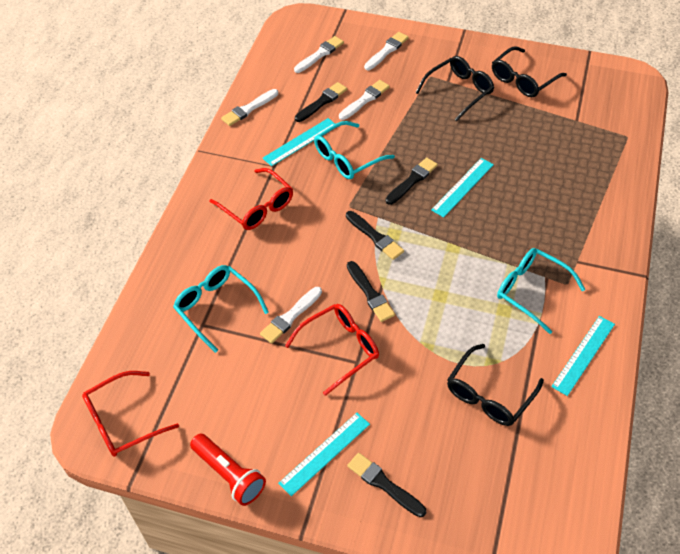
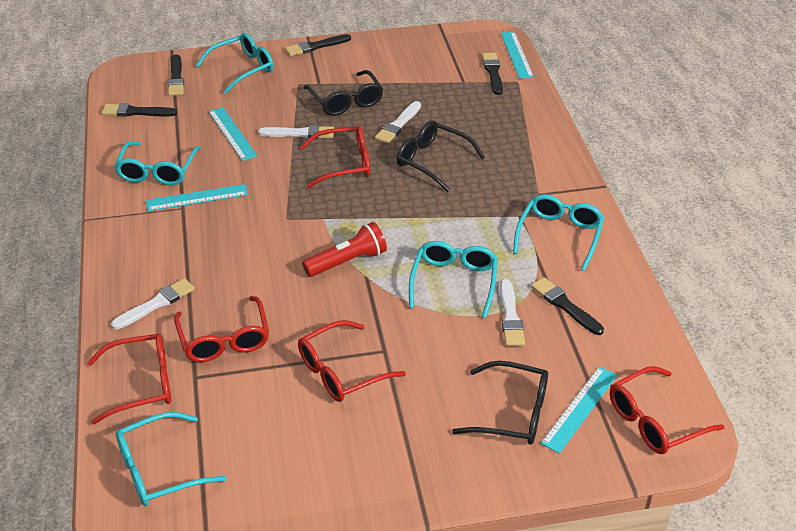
red glasses: [82,371,179,457] [210,168,293,230] [285,304,379,396] = 3 -> [87,333,171,424] [174,296,269,362] [298,320,406,402] [300,125,370,188] [610,366,724,454] = 5
turquoise glasses: [173,265,269,353] [314,121,395,179] [497,248,586,334] = 3 -> [114,141,201,185] [116,412,226,506] [196,33,274,94] [409,241,498,318] [513,194,604,271] = 5
white brush: [221,89,278,126] [260,287,322,344] [294,36,344,73] [339,80,390,120] [364,32,409,70] = 5 -> [111,278,195,329] [258,125,334,139] [375,101,421,144] [500,279,525,346] = 4

